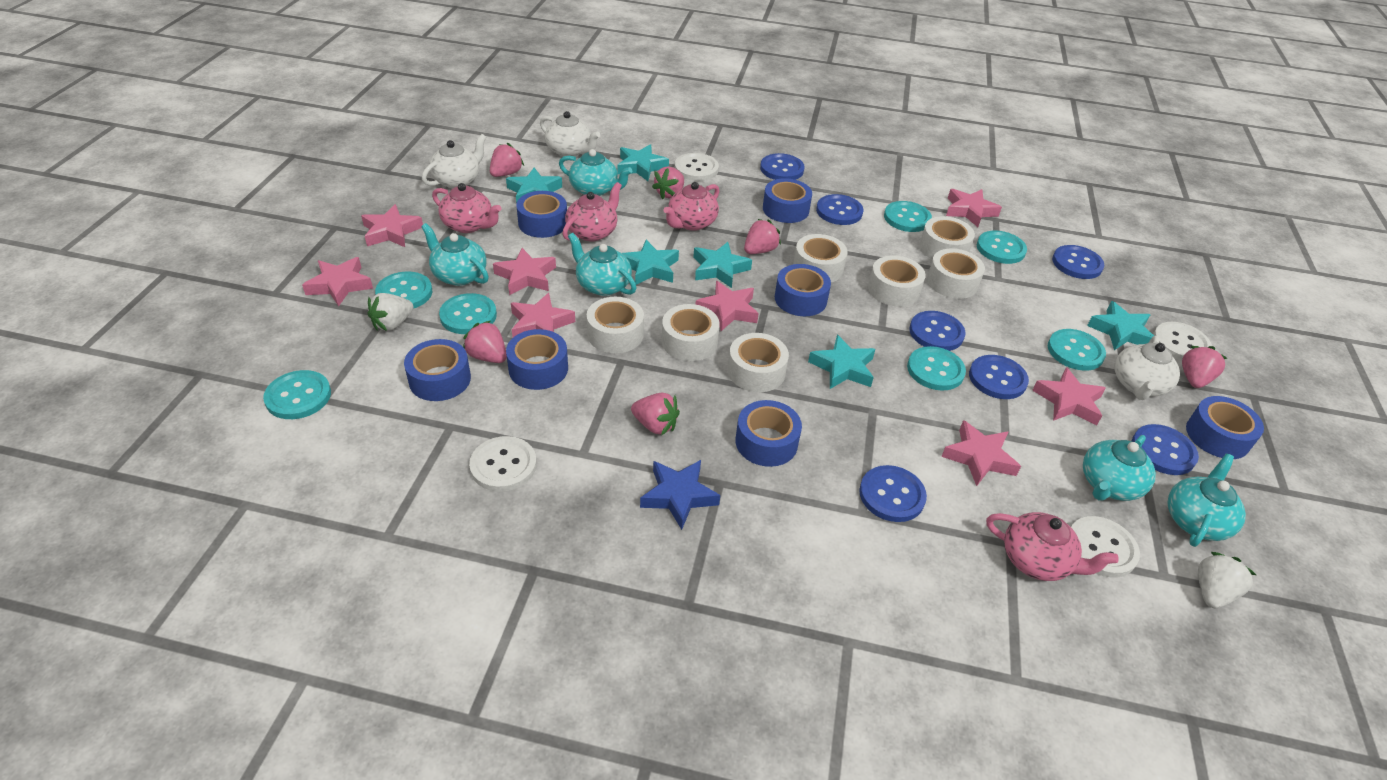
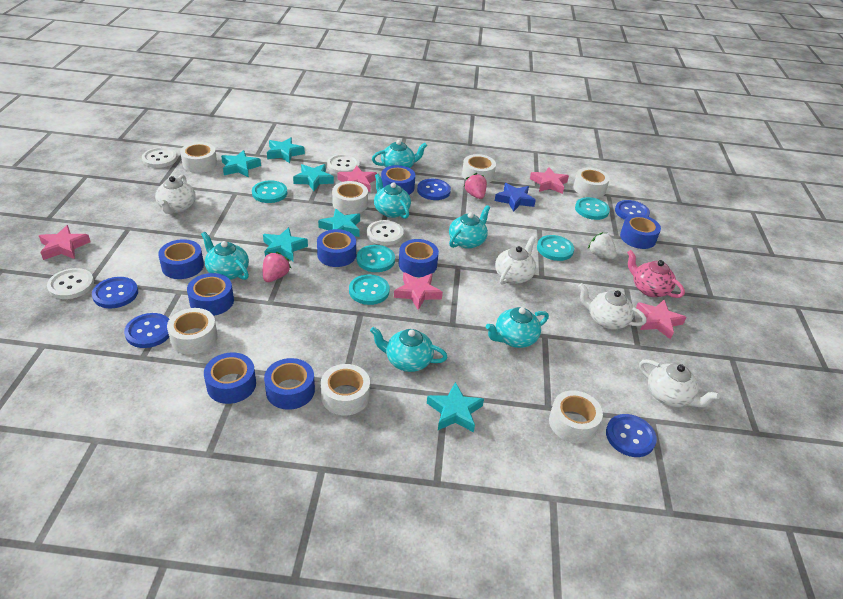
blue button: [760,153,805,180] [816,194,863,225] [859,465,927,522] [909,311,966,351] [969,355,1029,399] [1052,245,1104,279] [1132,424,1199,475] = 7 -> [92,277,138,308] [124,313,169,348] [417,179,451,200] [606,414,657,457] [615,200,650,220] = 5
blue tape: [404,339,471,401] [506,329,568,390] [516,191,567,238] [735,400,802,467] [763,178,812,223] [775,264,831,316] [1186,396,1264,459] = 7 -> [158,239,204,279] [187,273,234,316] [204,352,256,404] [264,358,315,410] [317,229,356,267] [381,165,415,195] [399,239,439,277] [620,214,661,249] = 8
pink star: [302,257,373,307] [361,204,423,247] [493,248,556,295] [511,293,575,337] [695,281,759,331] [941,420,1021,486] [946,189,1002,227] [1032,367,1106,425] = 8 -> [39,225,91,260] [337,166,377,192] [394,272,443,310] [530,167,569,194] [636,300,686,340] = 5
pink strawberry: [463,321,507,363] [490,143,524,177] [631,393,680,436] [652,166,684,199] [744,219,781,254] [1182,346,1227,388] = 6 -> [263,252,291,282] [464,173,487,199] = 2
pink teapot: [432,183,502,233] [562,182,622,242] [663,182,719,231] [986,512,1119,581] = 4 -> [627,250,685,298] = 1
turquoise button: [263,370,331,419] [375,271,432,309] [439,293,497,334] [884,201,932,232] [907,346,966,391] [977,231,1027,264] [1048,329,1106,371] = 7 -> [252,181,287,203] [349,274,390,305] [357,245,395,272] [537,235,574,261] [575,197,610,220] = 5
turquoise teapot: [421,223,489,286] [559,149,632,196] [568,233,637,296] [1083,435,1156,501] [1168,454,1246,547] = 5 -> [201,232,249,280] [370,327,447,372] [372,140,427,168] [374,174,411,219] [449,205,490,249] [486,307,549,348] = 6
white strawberry: [367,293,414,331] [1198,552,1256,608] = 2 -> [588,232,617,259] = 1
white teapot: [422,134,486,188] [540,111,600,157] [1115,336,1180,400] = 3 -> [155,175,196,214] [495,236,536,285] [578,283,646,329] [639,359,720,407] = 4

